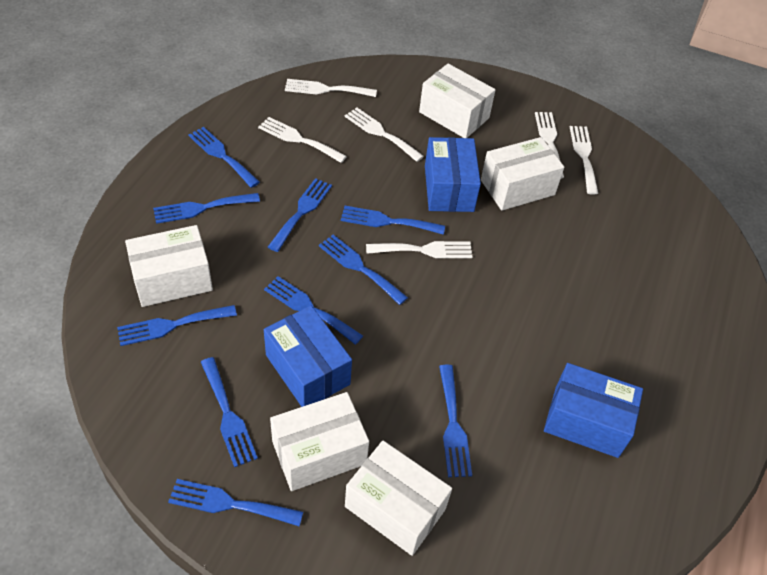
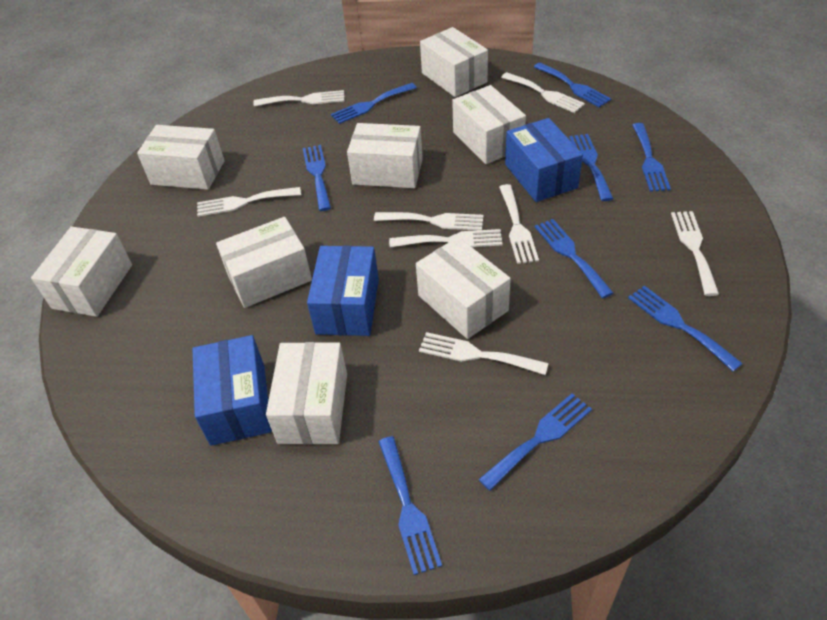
blue fork: [117,305,237,346] [153,193,260,224] [168,479,303,526] [189,127,260,188] [201,357,258,467] [264,276,363,345] [268,178,332,252] [319,235,408,305] [341,206,445,235] [439,365,472,477] = 10 -> [303,145,331,211] [331,83,417,124] [378,436,442,575] [478,393,592,491] [534,63,611,107] [535,219,613,298] [569,134,613,201] [628,286,743,371] [632,123,671,192] = 9
white box: [125,225,213,307] [270,392,369,491] [345,441,452,556] [419,64,496,138] [481,137,564,211] = 5 -> [31,227,132,317] [137,125,225,190] [216,217,312,308] [266,342,347,444] [347,123,423,188] [416,237,511,339] [420,27,488,97] [452,85,526,164] = 8
white fork: [258,117,347,163] [285,79,377,97] [345,108,424,162] [366,241,473,258] [535,112,564,178] [570,126,598,195] = 6 -> [197,187,301,217] [253,90,344,107] [374,212,483,230] [389,229,503,247] [419,332,549,375] [499,184,539,264] [501,72,585,113] [671,211,719,296] = 8

